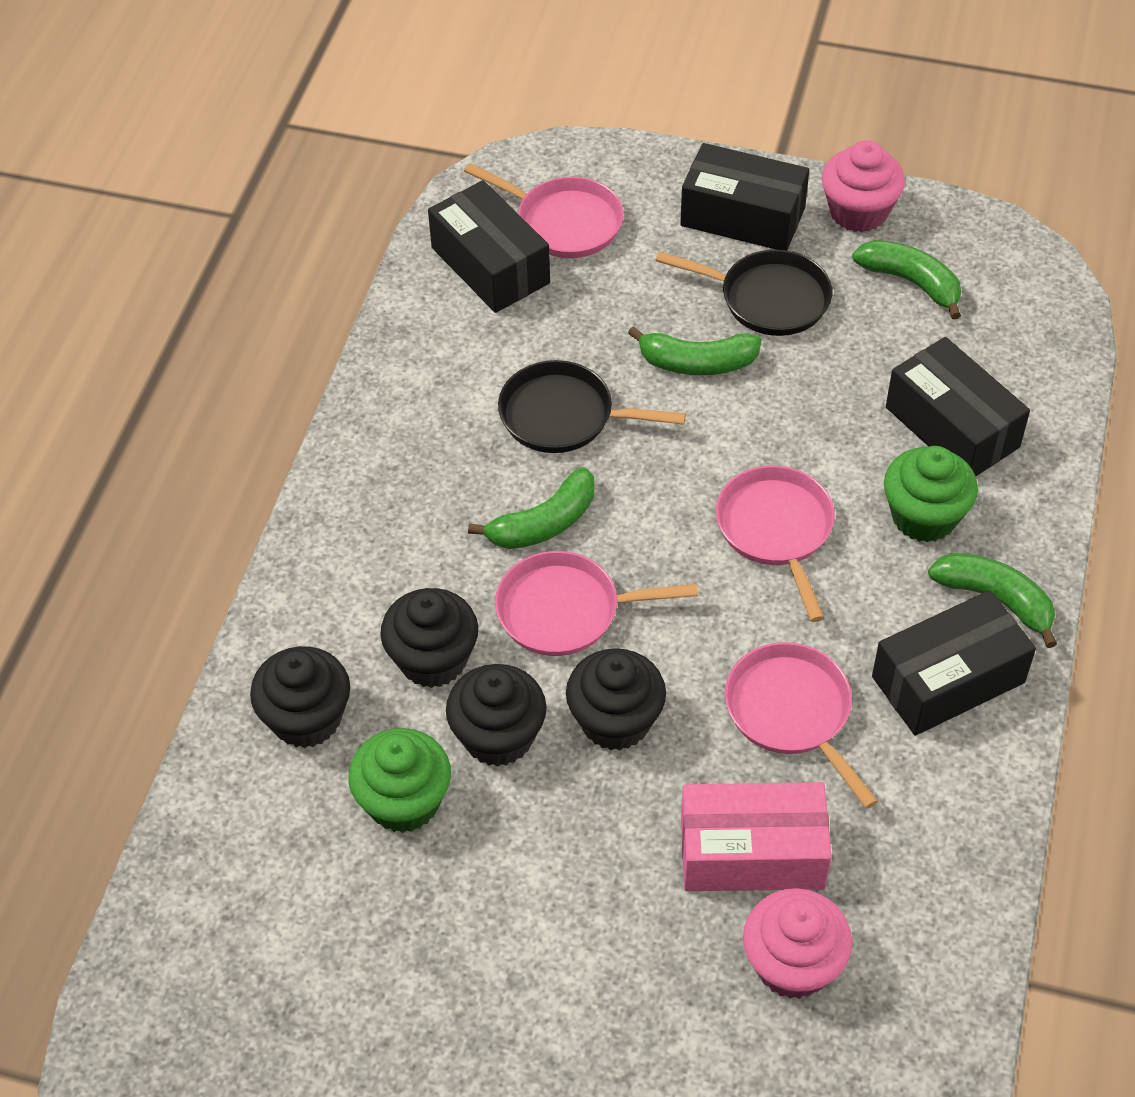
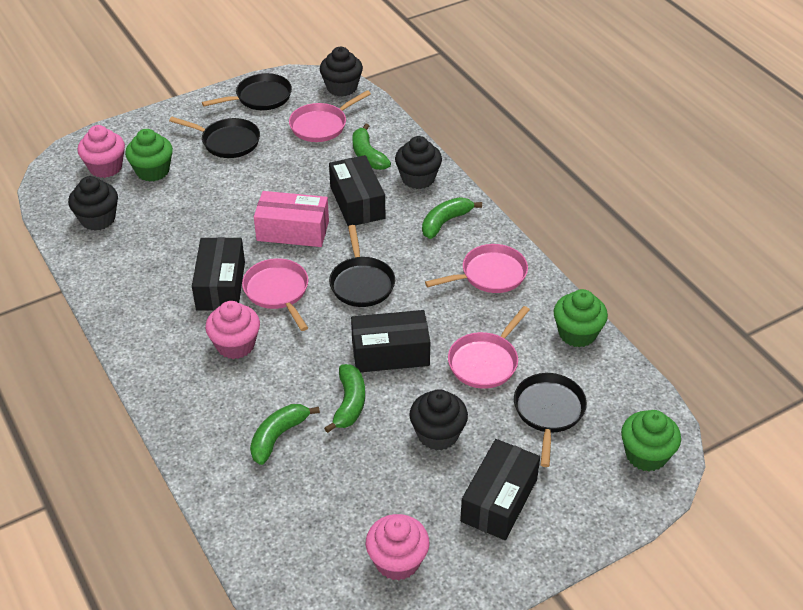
black pan: [498,360,686,453] [656,250,832,336] = 2 -> [169,117,260,158] [202,73,292,110] [329,225,395,307] [514,373,587,467] = 4
green cupcake: [348,728,451,833] [884,446,978,542] = 2 -> [125,129,173,182] [554,289,608,348] [621,410,681,471] = 3
pink cupcake: [743,888,852,999] [822,140,905,232] = 2 -> [77,125,125,178] [205,301,260,359] [366,514,429,581] = 3

